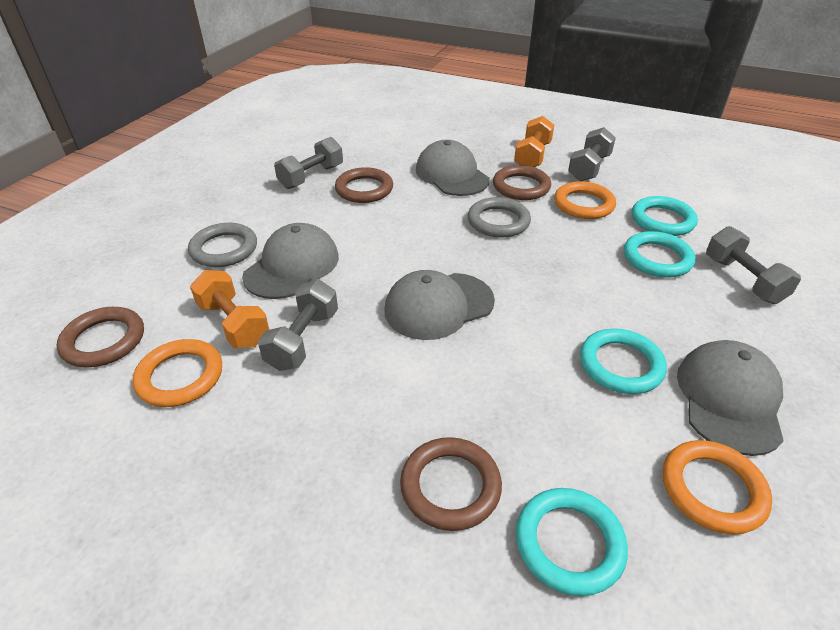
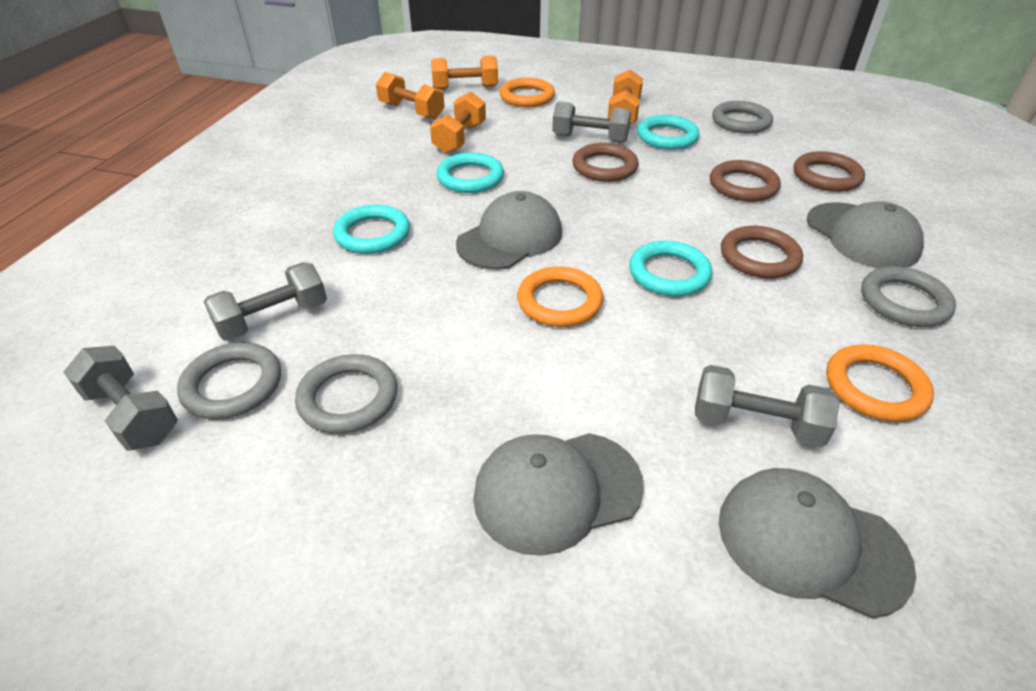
grey ring: [188,223,257,267] [468,197,531,238] = 2 -> [177,342,281,419] [295,354,398,434] [712,101,773,134] [861,266,956,327] = 4
orange dumbbell: [190,270,269,348] [514,116,554,167] = 2 -> [376,72,445,120] [430,92,486,154] [431,56,498,90] [608,70,643,124] = 4

